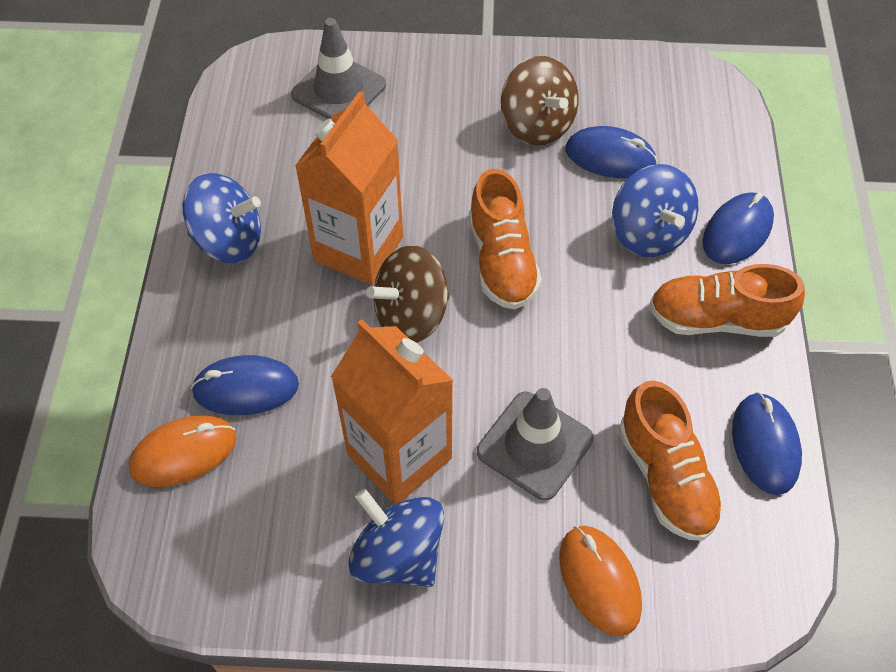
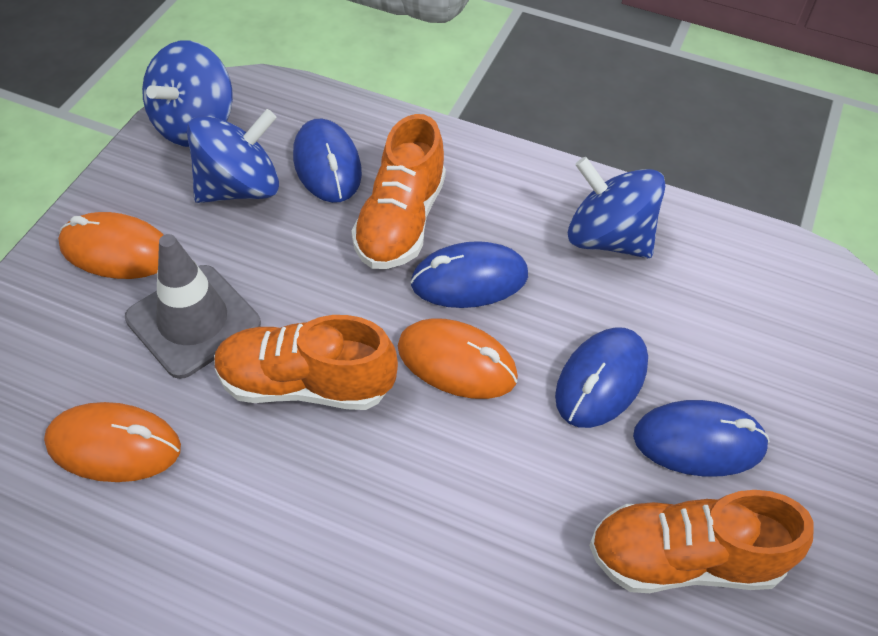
brown spinning top: [366,245,450,343] [501,56,579,146] = 2 -> none = 0
grey traffic cone: [291,18,386,119] [477,388,594,500] = 2 -> [125,234,261,379] = 1
orange carton: [295,91,403,285] [331,319,454,504] = 2 -> none = 0
orange mouse: [129,416,237,487] [559,526,642,636] = 2 -> [44,402,181,482] [58,212,164,279] [398,318,518,399] = 3

